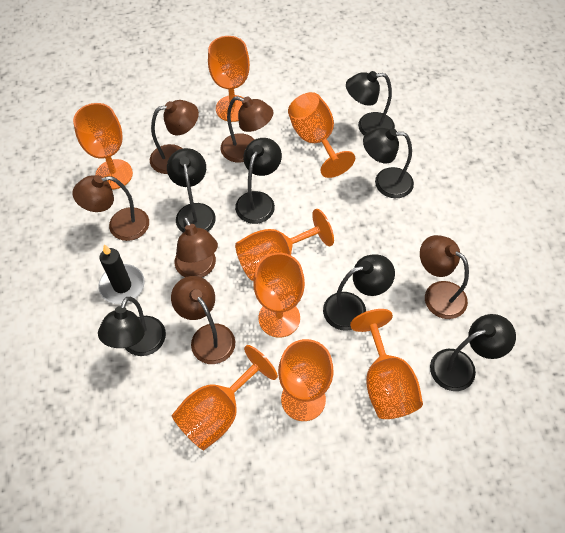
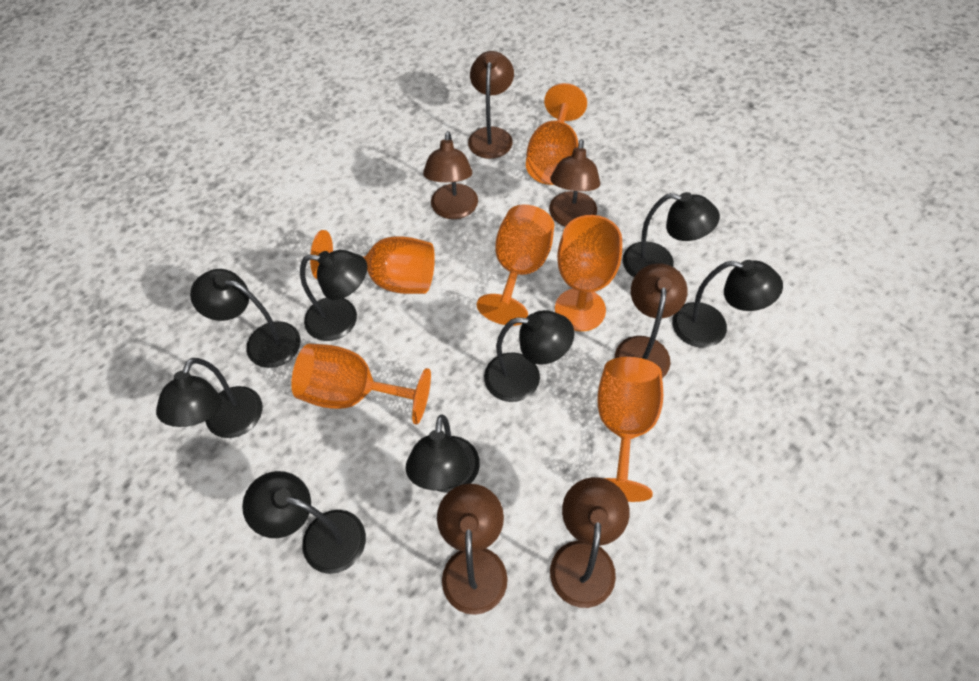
black candle: [98,245,145,304] = 1 -> none = 0
black lamp: [98,297,166,356] [167,148,216,233] [235,138,282,224] [323,255,395,331] [346,71,395,135] [363,128,414,198] [430,314,516,391] = 7 -> [156,358,263,438] [190,269,301,368] [242,471,366,574] [300,250,367,341] [406,414,480,493] [484,310,574,402] [623,192,720,277] [672,260,783,348] = 8
orange goblet: [73,103,133,189] [172,345,278,450] [208,36,250,122] [235,209,334,281] [253,253,305,338] [278,339,334,421] [288,92,355,178] [350,309,423,419] = 8 -> [291,344,431,425] [310,230,435,294] [477,205,554,326] [526,83,587,185] [555,215,622,331] [597,357,663,502] = 6

